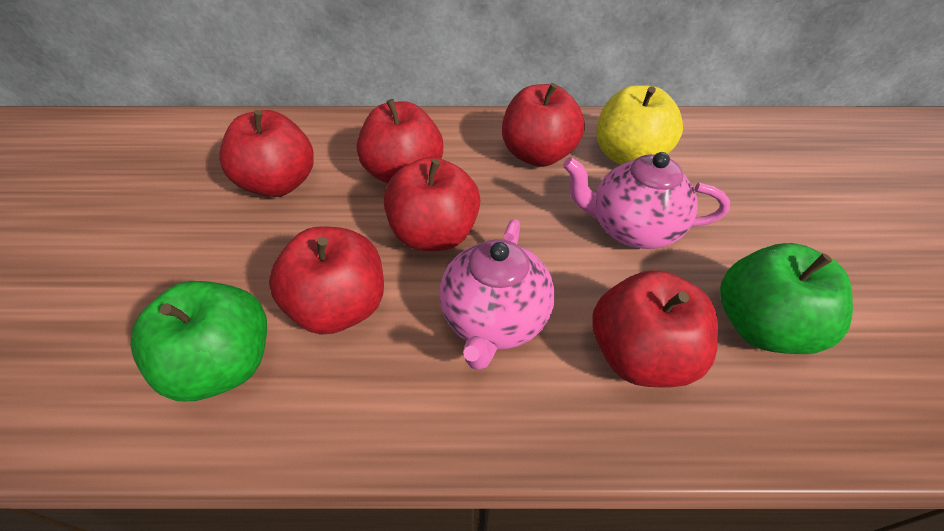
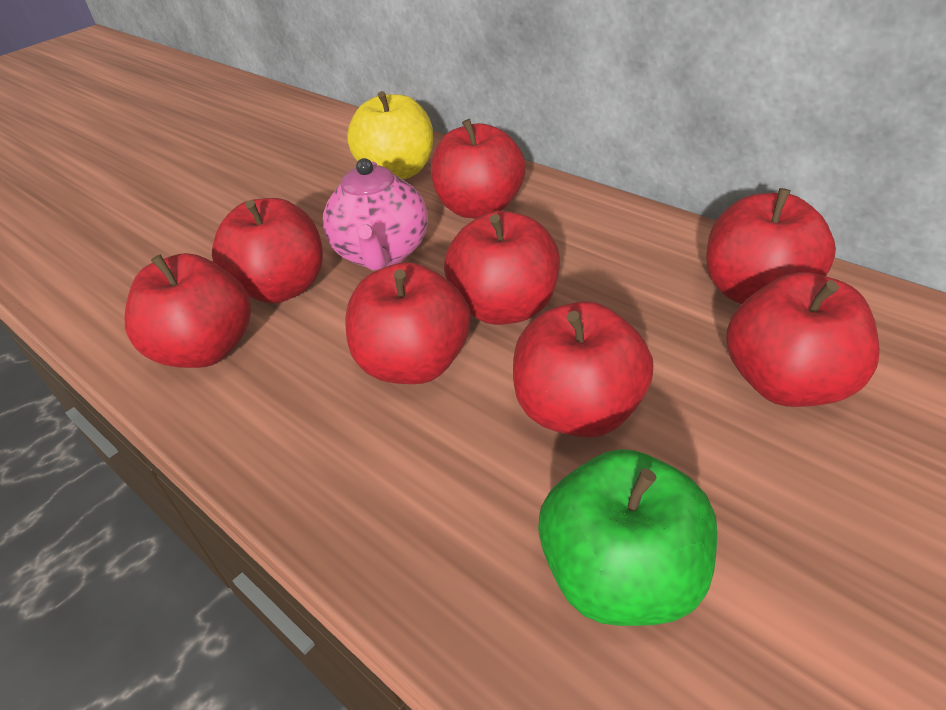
green apple: [130,281,267,401] [720,243,853,354] = 2 -> [538,449,717,626] = 1
pink teapot: [439,219,555,370] [563,152,730,249] = 2 -> [323,158,428,271] = 1
red apple: [219,110,314,197] [269,226,384,335] [356,99,443,183] [384,157,480,251] [502,83,585,167] [592,270,718,387] = 6 -> [125,253,251,368] [212,198,323,303] [345,262,470,384] [431,119,525,219] [444,211,560,325] [513,301,653,438] [706,188,836,304] [726,272,880,407] = 8

